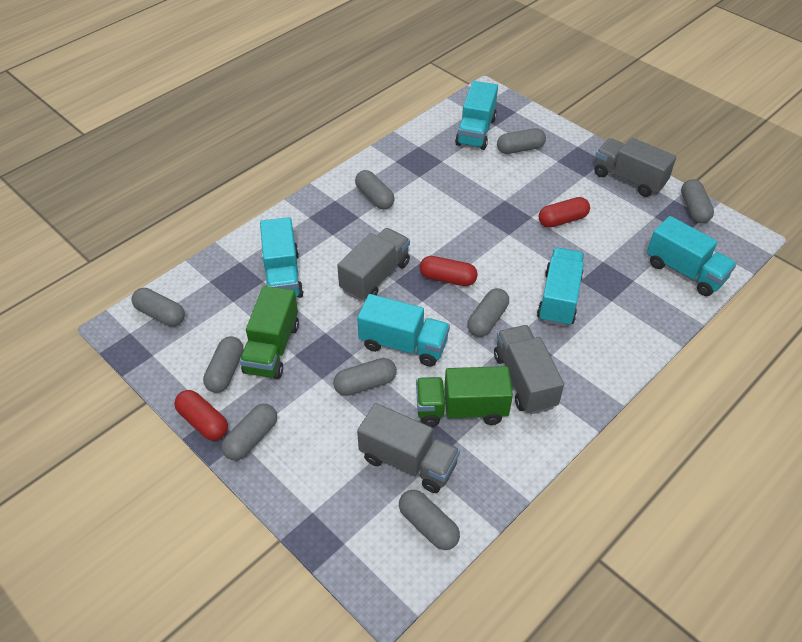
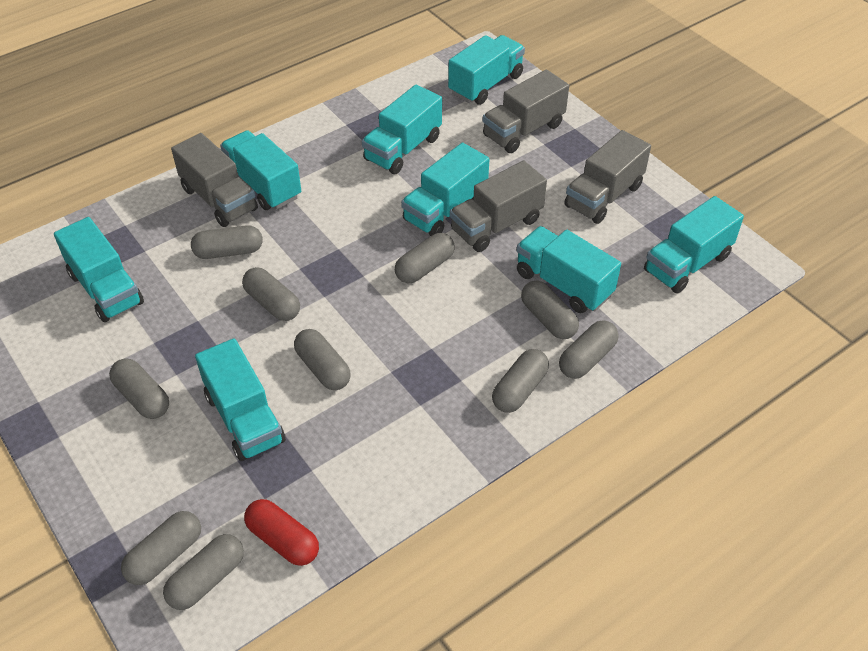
green truck: [240,286,299,379] [416,366,513,427] = 2 -> none = 0
grey capsule: [132,288,185,326] [203,336,244,393] [221,404,277,460] [333,358,397,396] [355,170,395,209] [399,490,460,550] [467,288,509,337] [497,128,546,154] [681,179,714,223] = 9 -> [109,358,169,419] [121,511,201,585] [163,534,244,610] [191,225,263,259] [242,267,300,321] [294,329,351,390] [395,233,454,283] [492,349,549,413] [521,281,579,339] [559,320,619,379] = 10
red capsule: [174,390,228,441] [420,256,478,286] [539,197,590,228] = 3 -> [244,499,319,566] = 1
turquoise truck: [260,217,304,298] [357,294,450,367] [455,81,498,150] [537,248,584,327] [647,216,737,296] = 5 -> [54,217,144,322] [195,338,286,461] [220,130,301,210] [362,85,442,174] [401,143,489,236] [448,35,525,105] [517,226,621,313] [644,196,744,293] = 8

